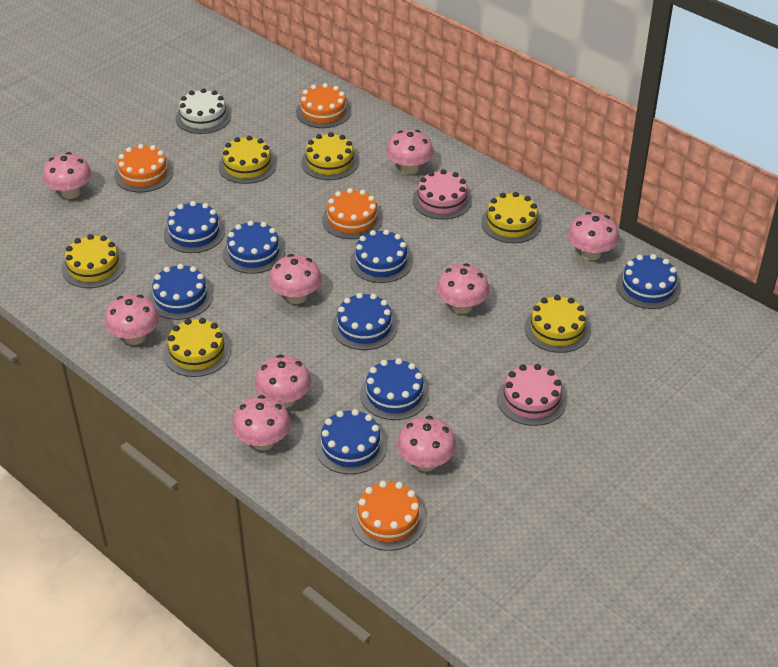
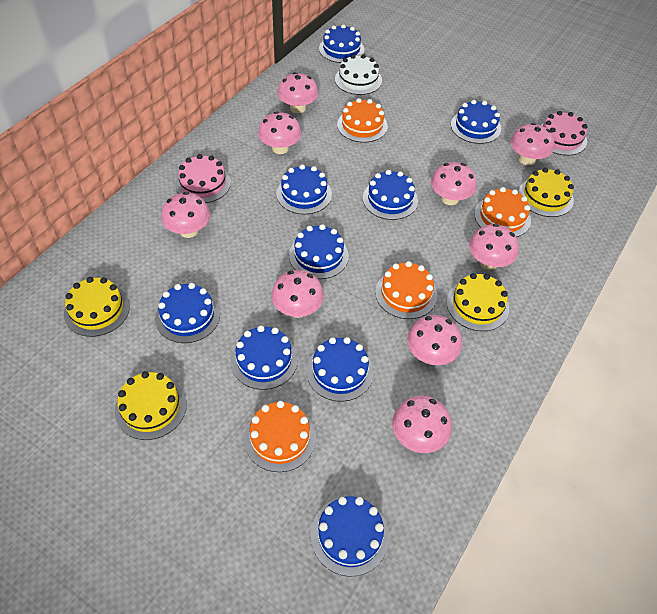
blue cake: [148,264,213,320] [164,201,225,253] [223,220,285,274] [315,409,387,474] [332,293,398,350] [350,229,413,283] [360,358,429,420] [616,254,681,309] = 8 -> [155,283,220,343] [231,326,298,390] [276,165,332,214] [289,224,349,279] [306,337,374,402] [311,496,389,577] [319,24,364,63] [363,170,418,220] [451,100,501,144] = 9
yellow cake: [62,234,125,288] [164,318,231,377] [218,136,276,184] [301,132,359,180] [481,192,542,243] [525,295,591,353] = 6 -> [64,277,130,337] [115,371,187,440] [447,273,509,331] [518,168,574,217] = 4

